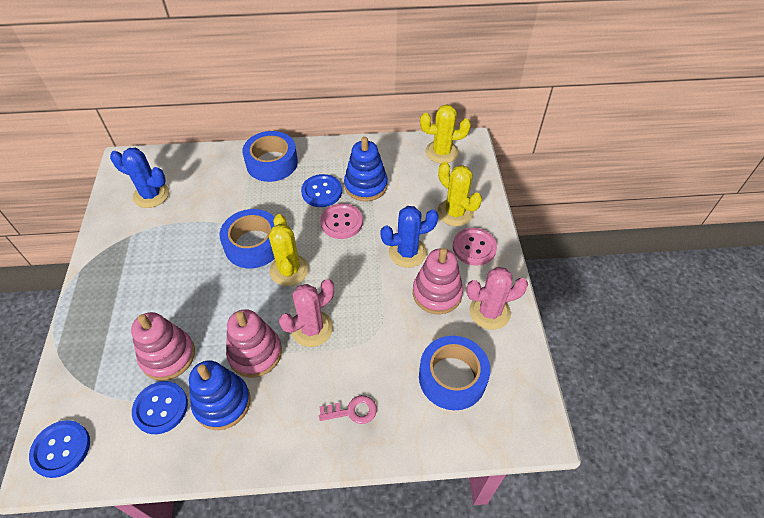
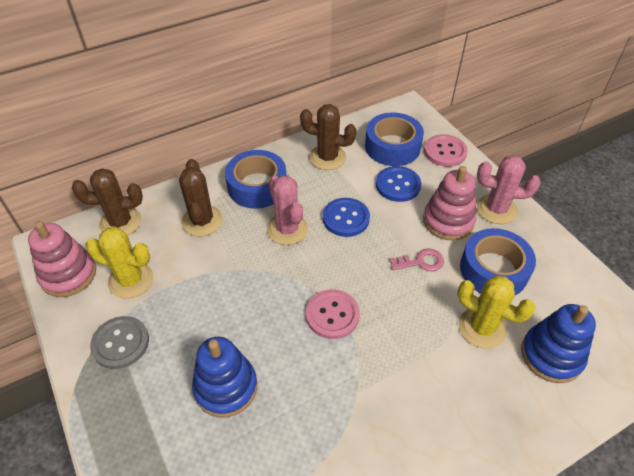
blue button: [29,420,90,478] [132,381,188,434] [301,174,342,207] = 3 -> [323,198,370,237] [376,166,421,202] = 2
blue cactus: [110,148,169,208] [381,206,439,268] = 2 -> none = 0
brown cactus: none = 0 -> [72,168,143,236] [179,159,223,236] [300,104,357,170] = 3
grey button: none = 0 -> [90,316,149,369] = 1
pink stacking toy: [131,312,195,381] [226,309,282,378] [413,248,463,314] = 3 -> [28,221,96,297] [423,166,476,241] = 2
yellow cactus: [269,214,309,286] [420,104,471,163] [437,162,482,226] = 3 -> [85,227,153,299] [457,276,536,349] = 2

